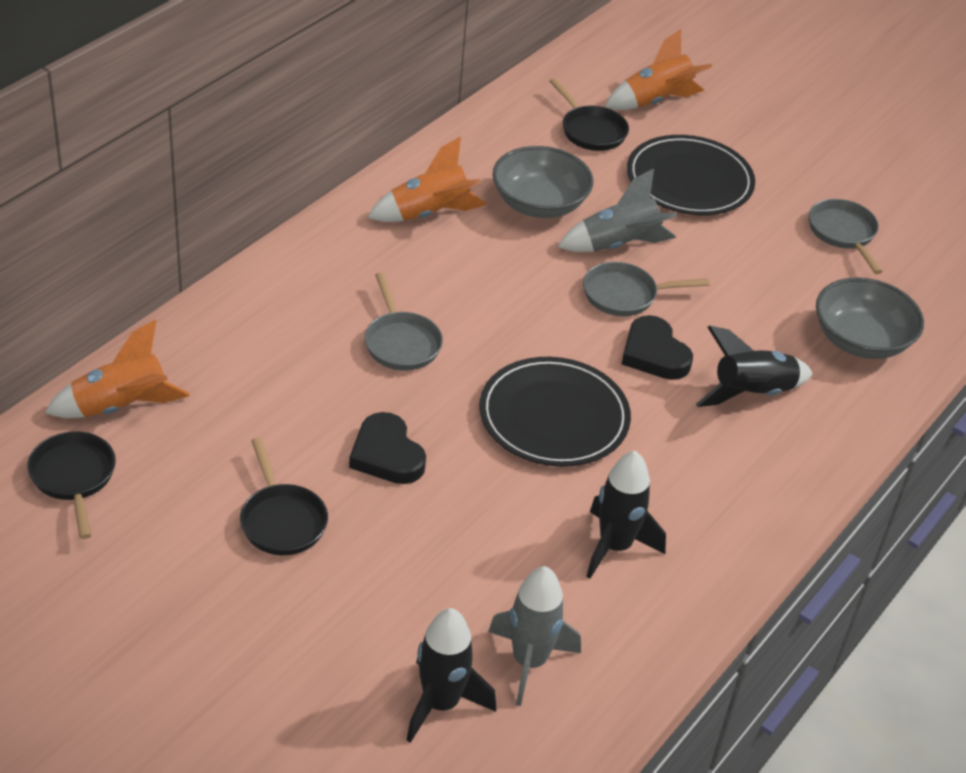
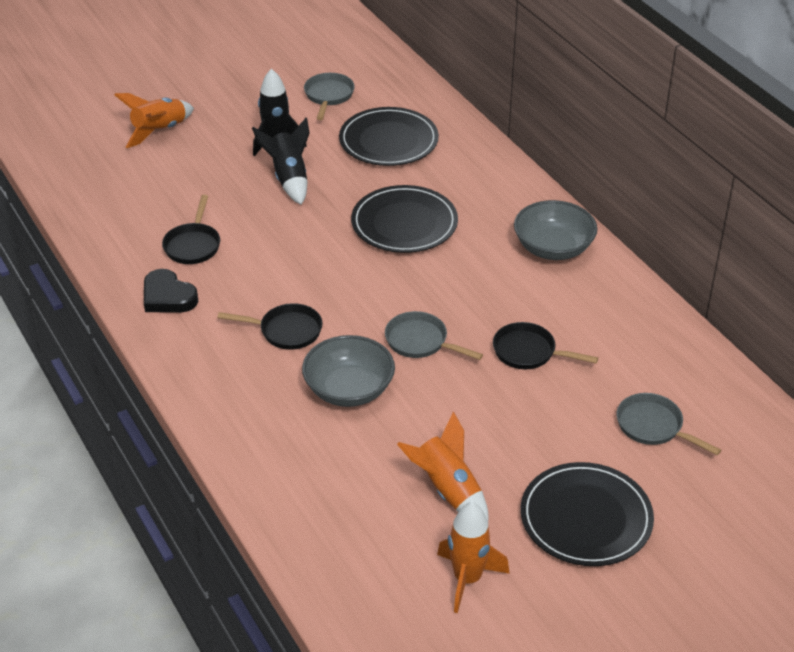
black heart: [349,412,426,484] [622,315,693,380] = 2 -> [144,269,198,313] = 1
black plate: [479,357,631,467] [627,135,755,215] = 2 -> [339,107,439,166] [351,185,458,253] [521,462,654,566] = 3
black rocket: [407,608,496,743] [586,451,666,579] [696,326,813,407] = 3 -> [252,118,309,205] [253,69,307,156] = 2
grey rocket: [488,566,581,706] [557,168,677,252] = 2 -> none = 0

